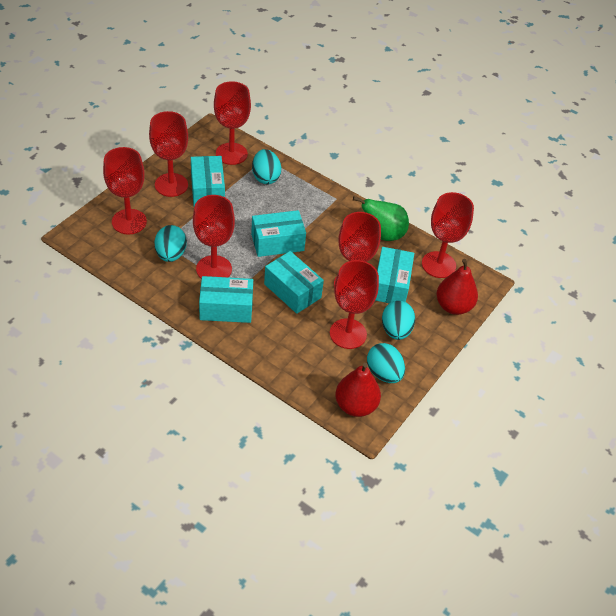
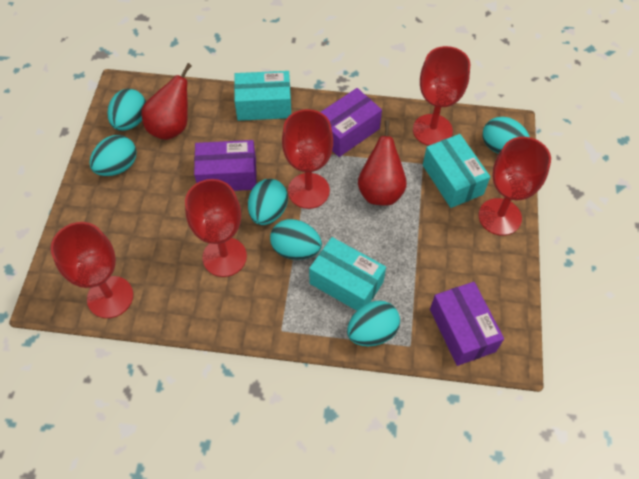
green pear: [353,196,409,241] = 1 -> none = 0
purple box: none = 0 -> [194,140,257,191] [321,88,382,157] [430,282,504,366] = 3
red goblet: [103,147,147,234] [149,111,188,197] [193,195,235,279] [214,81,251,165] [330,260,379,349] [334,212,381,286] [422,192,474,278] = 7 -> [51,222,133,318] [185,179,247,277] [282,109,333,209] [413,46,470,146] [478,137,551,236] = 5
turquoise box: [191,156,225,206] [199,276,253,323] [251,210,306,257] [264,251,324,314] [375,247,414,303] = 5 -> [234,71,291,121] [309,237,386,311] [423,134,490,208] = 3
turquoise egg: [154,225,187,262] [252,149,281,184] [367,343,405,383] [382,301,415,340] = 4 -> [90,135,137,176] [107,89,146,131] [248,179,288,225] [270,219,322,260] [347,301,400,346] [483,117,530,154] = 6

